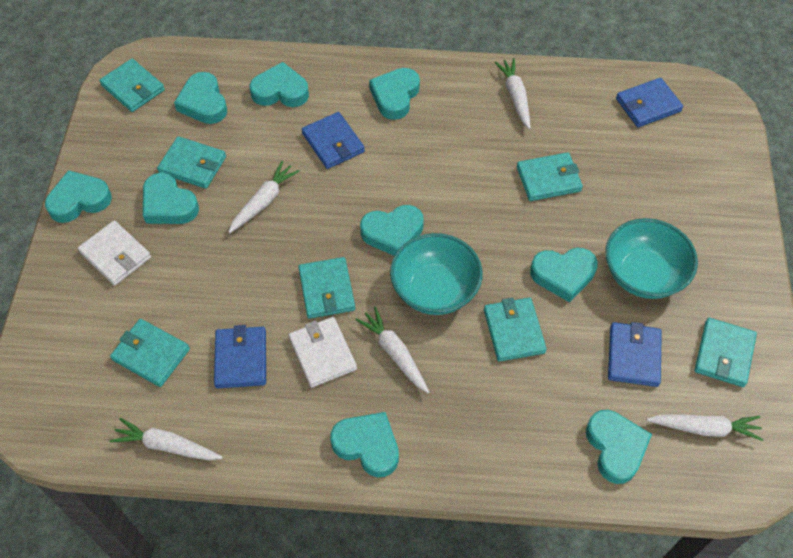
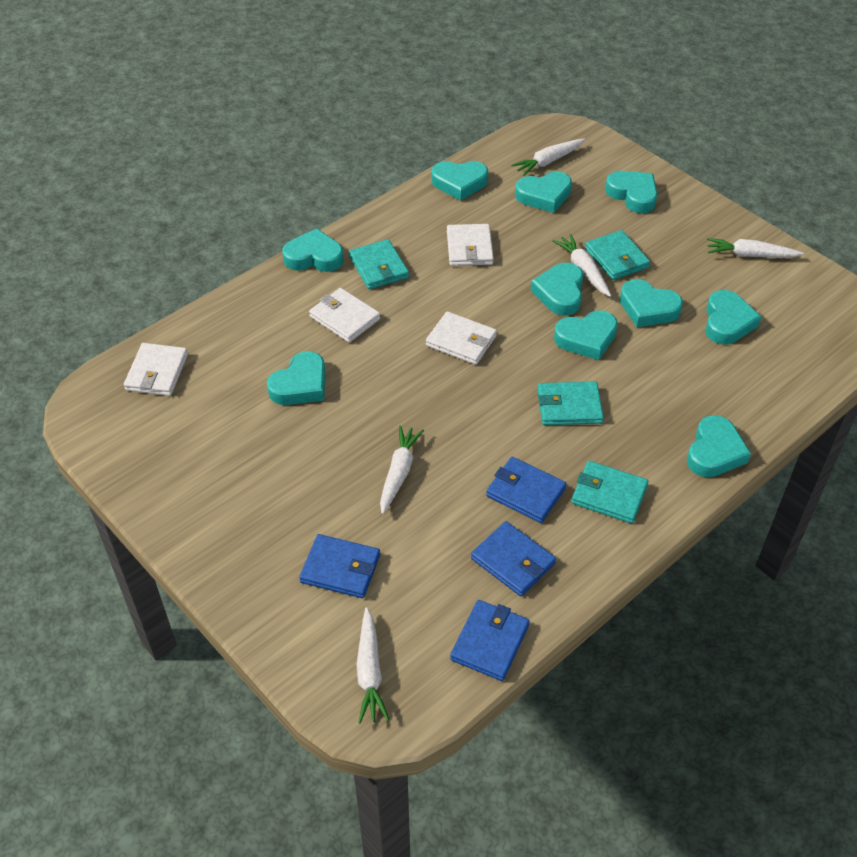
turquoise bowl: [390,233,483,315] [605,218,698,299] = 2 -> none = 0
turquoise heart: [45,170,112,223] [143,173,199,224] [174,72,227,124] [249,62,309,107] [331,412,399,477] [360,205,424,256] [369,68,420,120] [530,248,598,303] [586,410,652,484] = 9 -> [267,351,325,405] [282,228,344,272] [431,161,488,201] [515,171,572,213] [531,263,583,316] [554,310,618,360] [605,171,657,213] [620,279,683,327] [687,415,751,477] [705,290,761,344] = 10
turquoise wallet: [99,59,165,112] [110,319,190,387] [157,136,226,189] [298,257,355,319] [484,298,547,362] [517,152,583,201] [695,318,757,387] = 7 -> [349,239,409,289] [538,381,604,425] [571,461,648,523] [585,230,650,280] = 4
white wallet: [78,220,151,286] [289,317,357,388] = 2 -> [124,343,188,396] [309,288,380,343] [426,311,497,365] [447,224,494,266] = 4

